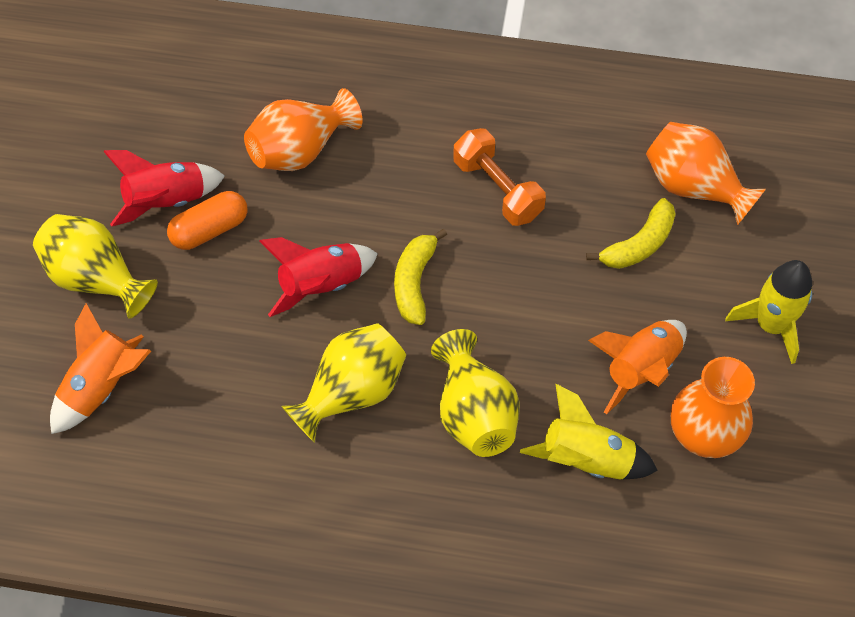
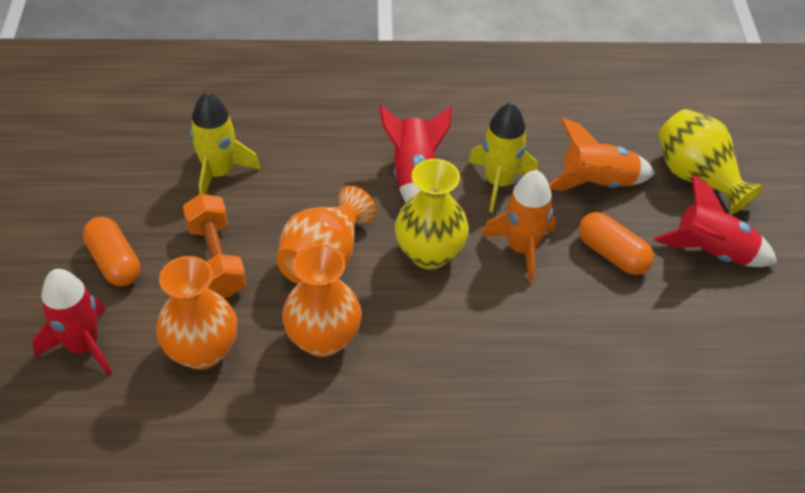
orange capsule: [167,191,248,250] = 1 -> [83,217,140,286] [579,212,654,275] = 2
red rocket: [103,150,225,227] [260,237,378,317] = 2 -> [32,269,112,376] [379,105,452,203] [654,174,777,267] = 3
yellow banana: [394,229,447,325] [586,198,676,269] = 2 -> none = 0
yellow vase: [33,214,158,319] [281,323,406,443] [431,329,520,457] = 3 -> [395,159,469,269] [659,109,764,215] = 2

